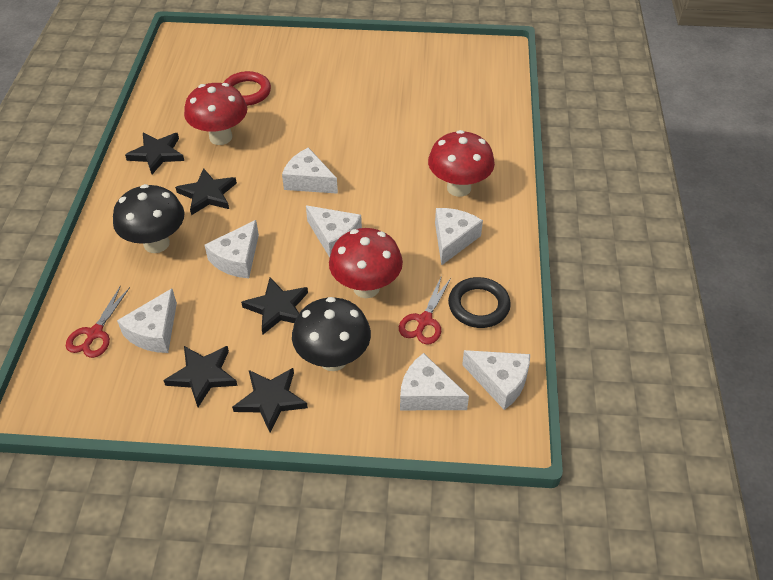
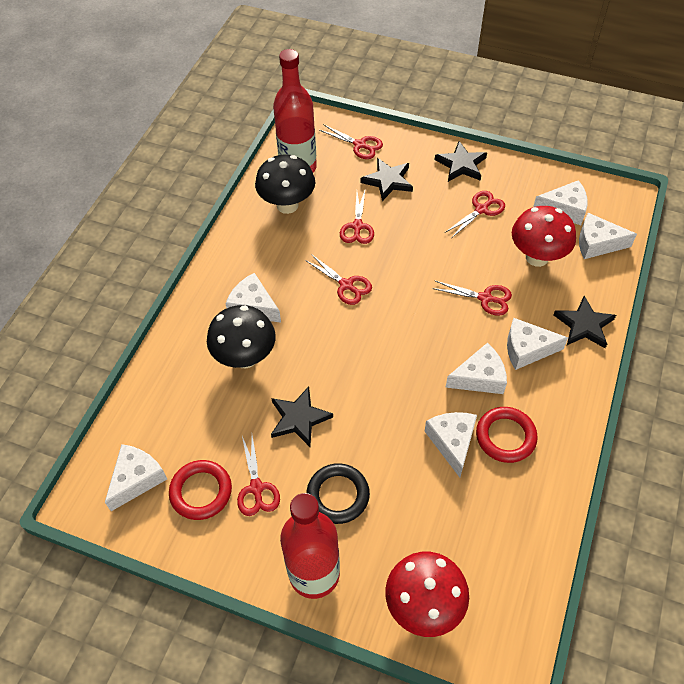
black star: [125,133,184,174] [163,346,238,407] [175,168,237,215] [232,368,308,433] [241,277,308,334] = 5 -> [271,387,333,447] [361,158,413,201] [435,141,487,182] [553,296,616,348] = 4
red bottle: none = 0 -> [273,49,317,173] [280,493,340,599] = 2
red mushroom: [184,83,247,145] [329,228,403,298] [428,130,495,197] = 3 -> [385,552,469,637] [512,206,576,267] = 2
red ring: [223,71,271,106] = 1 -> [169,460,232,520] [476,407,538,463] = 2
red scissors: [66,285,130,358] [399,275,452,344] = 2 -> [237,435,280,516] [305,254,372,305] [319,124,383,159] [340,191,374,244] [432,281,512,316] [445,191,505,237] = 6

